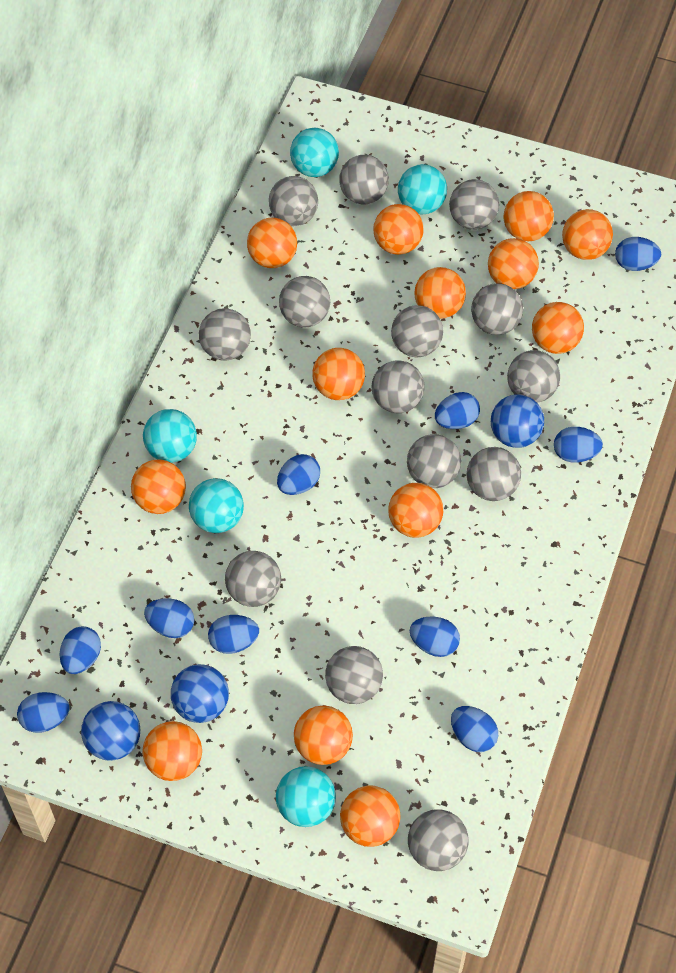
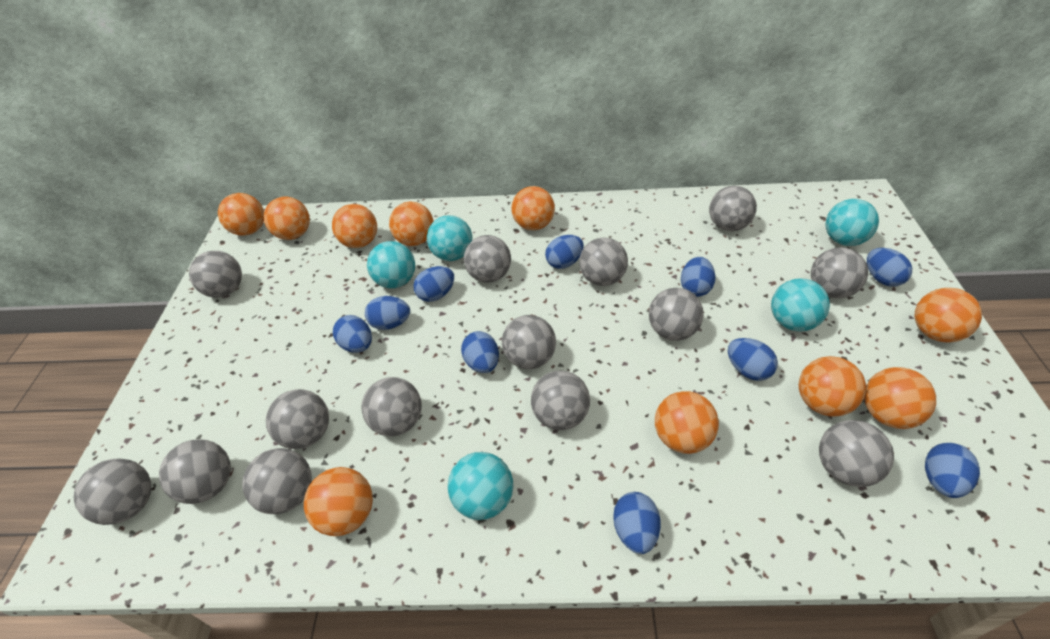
blue ball: [81,701,140,761] [171,664,229,723] [491,394,544,448] = 3 -> none = 0
orange ball: [131,459,186,514] [143,721,202,781] [247,218,297,268] [294,705,353,765] [312,348,365,400] [340,786,400,847] [373,204,424,255] [388,483,443,538] [415,267,466,319] [488,238,539,289] [503,191,554,241] [532,302,584,354] [562,209,613,260] = 13 -> [218,193,264,236] [264,197,310,240] [304,467,373,536] [332,204,377,248] [389,201,434,246] [511,186,555,230] [655,391,719,454] [799,356,866,417] [864,367,936,429] [915,288,982,343] = 10

